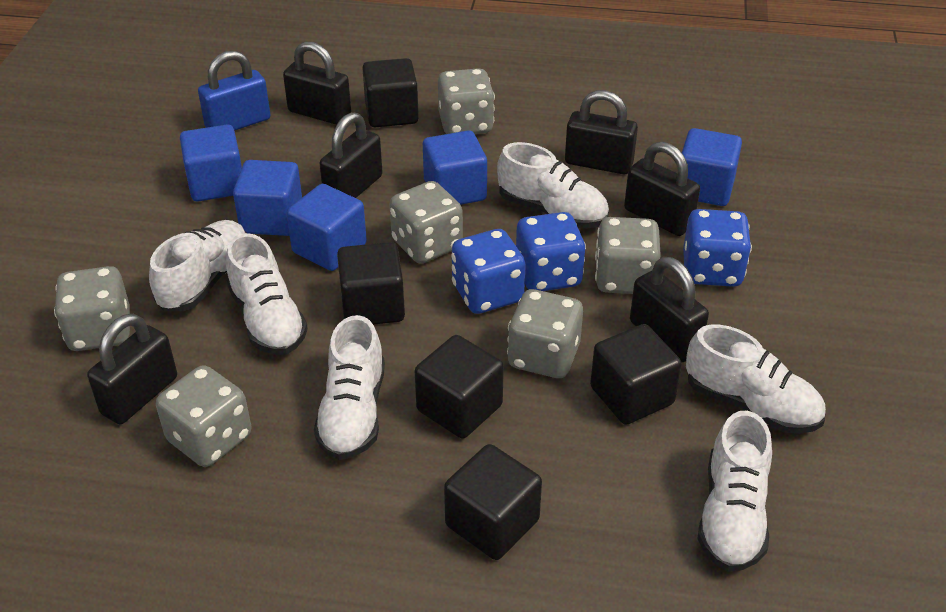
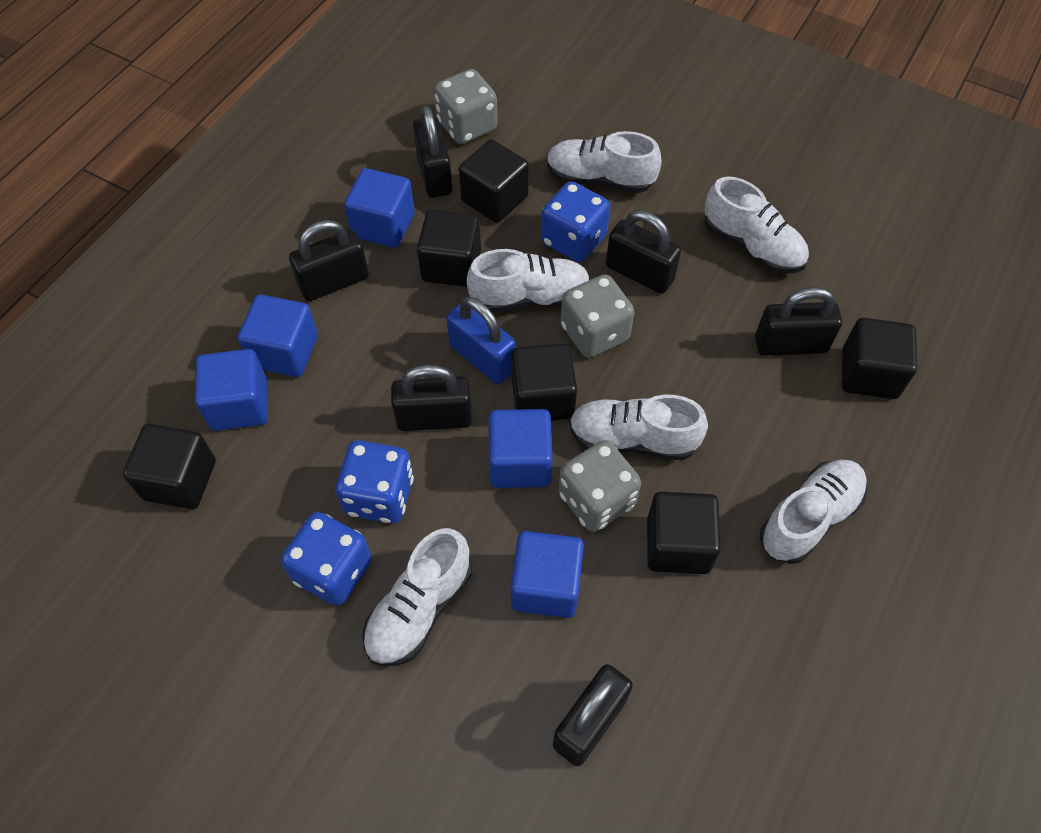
black cube: [337,242,405,325] [362,58,419,127] [415,335,504,439] [444,444,542,560] [590,324,682,425] = 5 -> [123,424,216,509] [417,210,481,287] [459,140,529,223] [511,343,577,421] [647,492,721,574] [842,318,917,399] = 6
grey dice: [54,266,130,351] [156,365,251,467] [389,181,463,264] [438,68,495,134] [507,289,583,378] [595,217,661,294] = 6 -> [434,69,498,144] [559,440,641,532] [561,274,635,358] = 3

